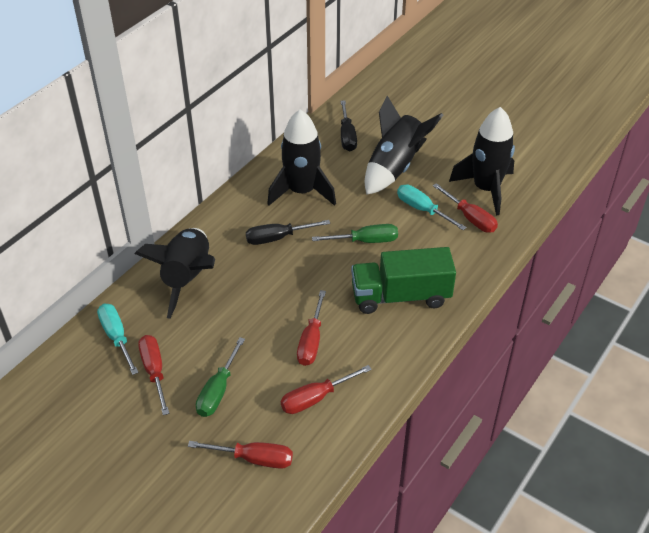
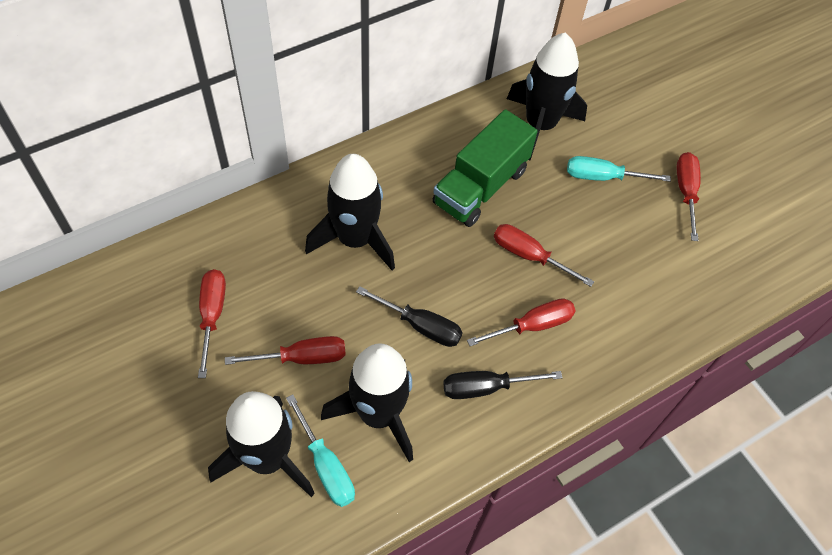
green screwdriver: [196,337,245,417] [312,224,398,243] = 2 -> none = 0

